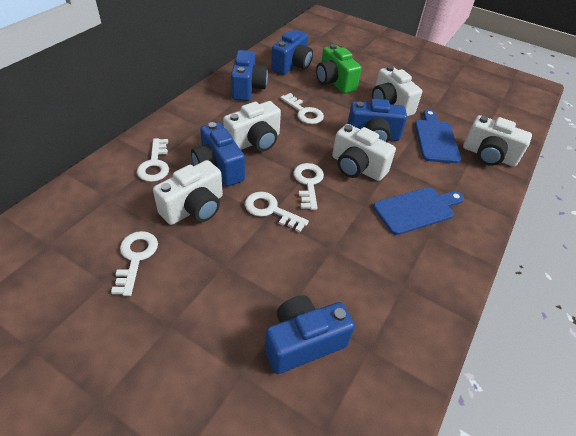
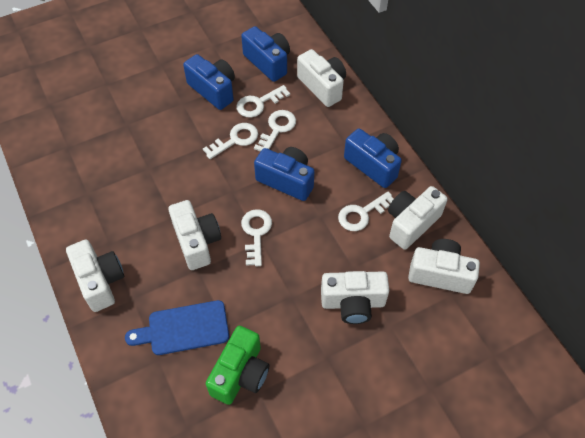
blue camera: [191,122,245,186] [231,50,268,101] [265,295,355,374] [271,30,313,75] [347,99,407,143] = 5 -> [183,54,235,110] [241,26,290,82] [254,147,315,201] [344,128,402,188] = 4
blue cutting board: [373,187,464,235] [415,109,461,163] = 2 -> [125,300,229,355] = 1
white camera: [153,160,223,225] [223,101,281,151] [332,124,396,181] [372,66,422,116] [463,115,532,167] = 5 -> [66,240,124,312] [168,200,221,270] [297,49,346,107] [321,271,389,324] [388,186,448,250] [408,239,480,294] = 6

